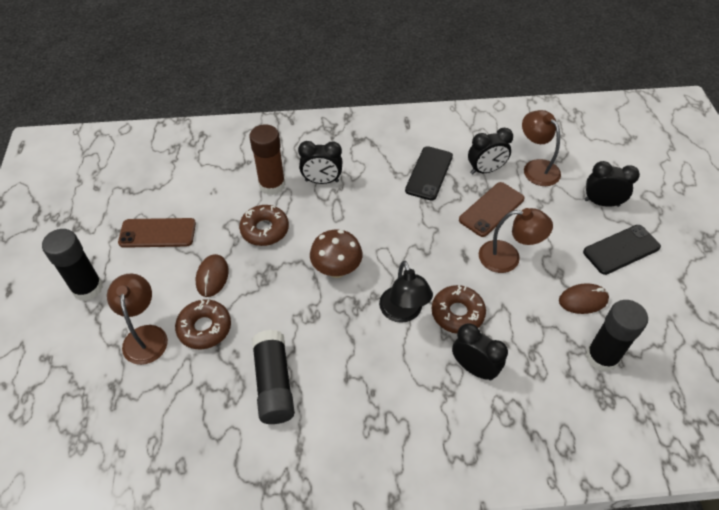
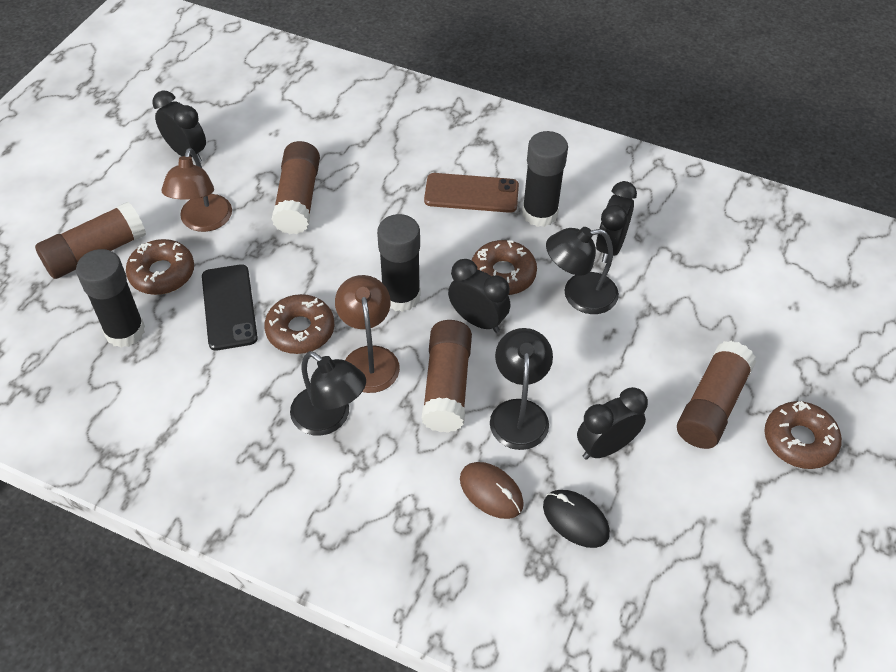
black lamp: [379,261,433,323] = 1 -> [290,351,366,436] [490,328,553,450] [546,227,619,314] = 3
black mouse: none = 0 -> [543,490,610,548] = 1
black phone: [405,146,453,201] [583,225,661,275] = 2 -> [202,264,258,351] = 1
brown donut: [175,299,231,349] [239,205,289,246] [432,285,486,334] = 3 -> [126,239,194,295] [264,294,335,354] [472,240,537,295] [765,401,842,469] = 4
brown glue stick: [250,124,285,195] = 1 -> [35,202,146,279] [271,141,320,234] [422,320,472,433] [677,341,756,449] = 4
brown lamp: [107,273,168,365] [479,208,553,273] [522,110,561,186] = 3 -> [162,148,232,232] [335,275,400,393] = 2
brown mouse: [196,254,229,297] [559,283,609,314] = 2 -> [460,462,524,519] = 1
brown mushroom: [310,230,363,278] = 1 -> none = 0
brown phone: [118,218,196,248] [459,182,525,237] = 2 -> [424,173,519,213] = 1

